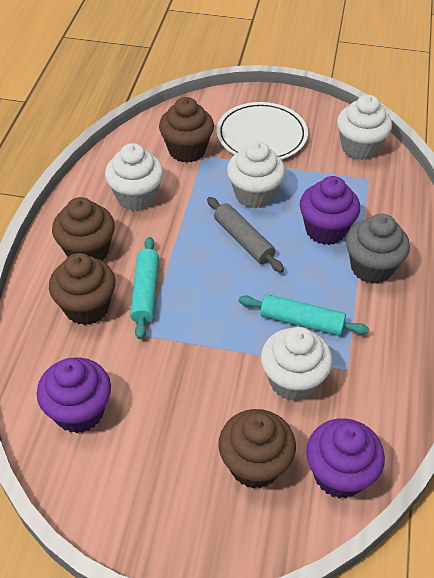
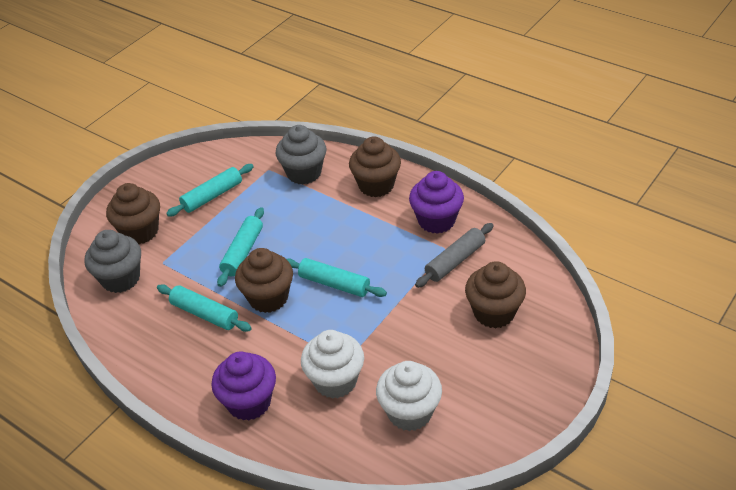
grey cupcake: [346,214,410,284] = 1 -> [84,230,141,293] [276,125,326,185] = 2
purple cupcake: [37,358,111,433] [300,176,360,245] [306,418,385,499] = 3 -> [211,351,276,421] [409,171,464,234] = 2
turquoise rolling pin: [130,237,159,339] [238,294,369,336] = 2 -> [157,284,252,332] [166,164,254,217] [217,207,264,287] [287,258,387,297] = 4
white cupcake: [105,143,164,211] [227,141,285,208] [261,327,333,401] [337,95,392,160] = 4 -> [301,330,364,399] [376,361,442,431] = 2
white plate: [217,102,308,160] = 1 -> none = 0

